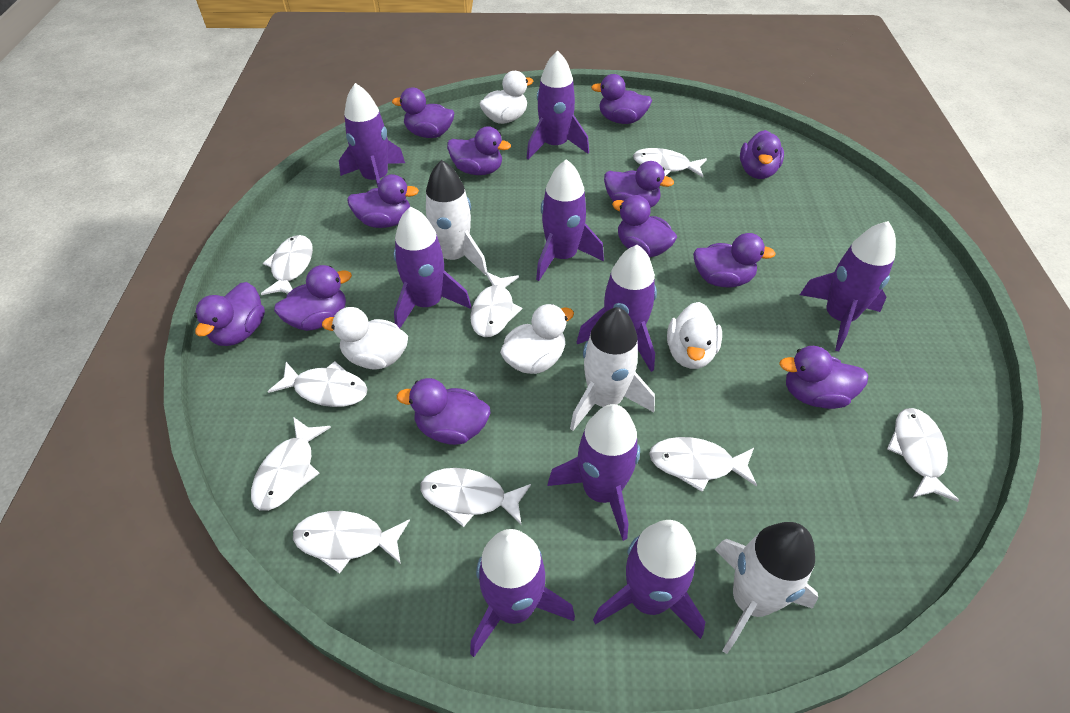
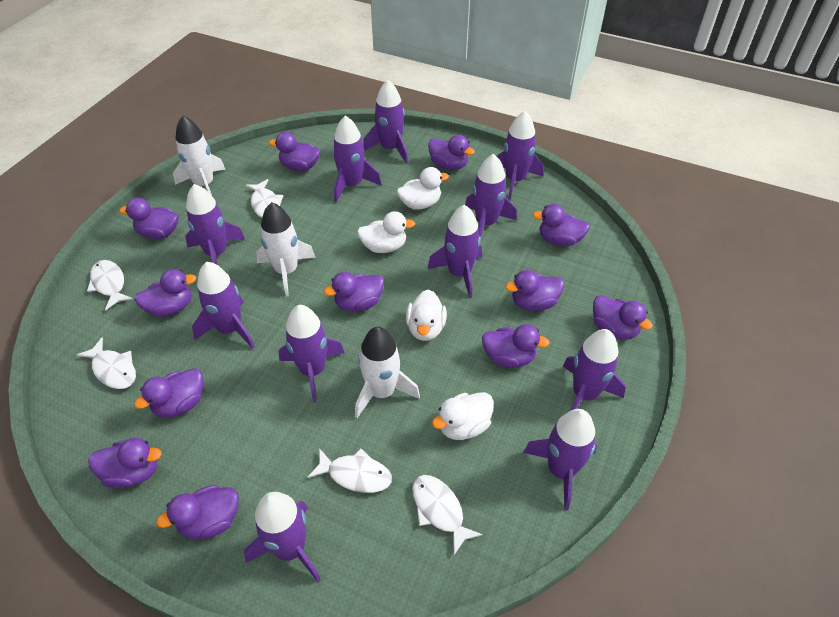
purple rocket: [339,83,405,187] [394,206,471,328] [470,529,575,657] [527,50,589,160] [536,159,604,281] [547,404,640,541] [577,244,657,372] [593,520,705,639] [800,221,896,351] = 9 -> [185,184,245,265] [192,262,255,349] [244,492,321,582] [279,305,344,403] [332,115,382,203] [363,80,408,163] [427,205,482,298] [465,154,517,237] [497,111,544,199] [523,409,597,510] [563,329,626,411] = 11
white fish: [251,417,331,511] [261,235,313,295] [268,361,367,407] [293,511,410,574] [420,468,531,527] [470,272,522,337] [633,148,707,177] [649,437,757,492] [887,408,959,502] = 9 -> [77,338,136,389] [87,260,133,310] [245,179,283,218] [308,448,392,493] [412,475,483,555] = 5

